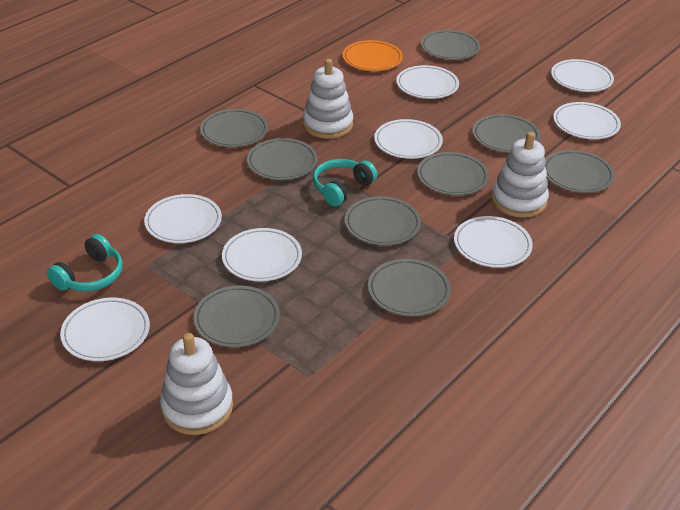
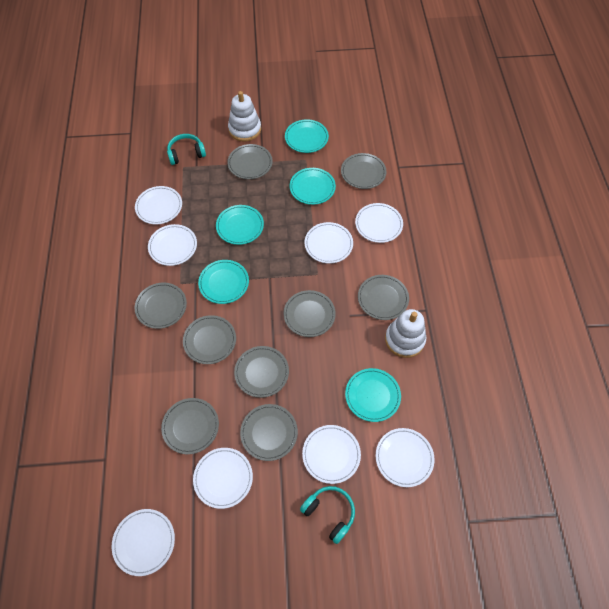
orange plate: [343,40,403,71] = 1 -> none = 0
turquoise plate: none = 0 -> [198,260,249,304] [216,205,264,245] [285,119,329,153] [290,168,336,205] [345,368,401,422] = 5
white stacking toy: [160,333,233,435] [303,59,353,139] [491,132,549,218] = 3 -> [228,91,261,142] [385,309,426,358] = 2

